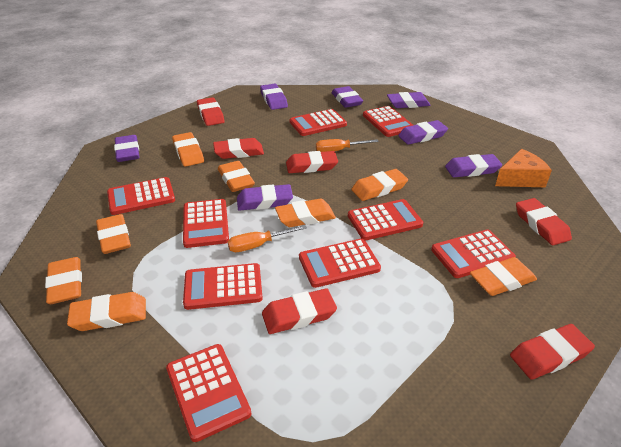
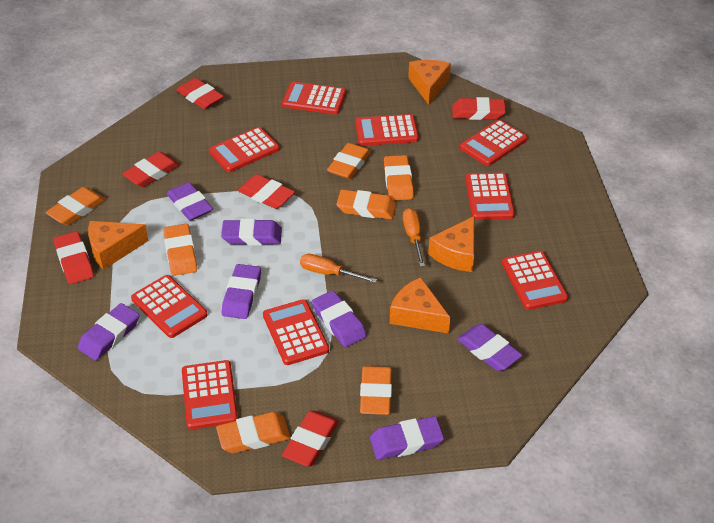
orange cheese: [495,149,552,187] = 1 -> [88,221,148,270] [390,277,450,334] [408,60,451,105] [428,216,474,272] = 4
orange eraser: [45,257,82,304] [67,292,146,331] [96,214,131,254] [172,132,204,167] [218,161,255,192] [275,199,336,227] [351,169,408,201] [470,257,537,296] = 8 -> [45,187,106,225] [163,224,197,276] [216,412,291,453] [327,143,371,179] [337,190,396,219] [360,366,392,415] [384,155,414,200] = 7

